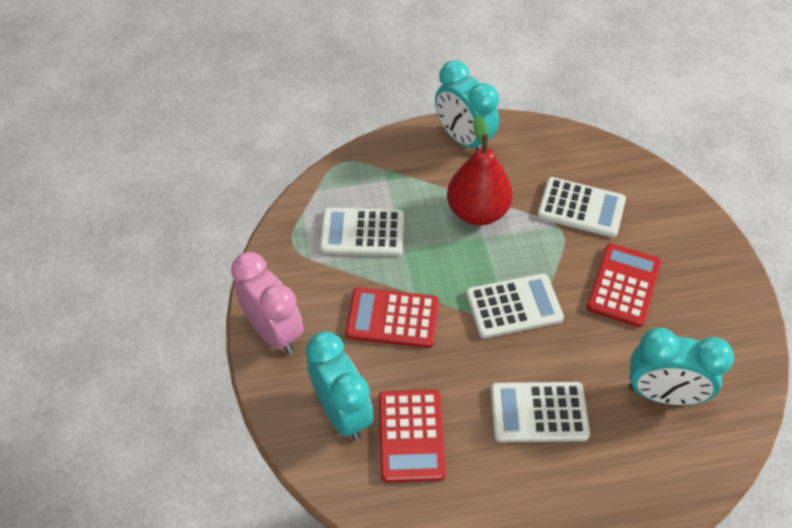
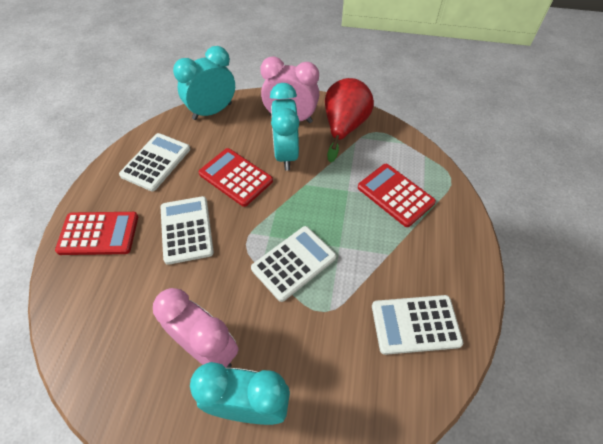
pink clock: [231,252,304,354] = 1 -> [153,288,239,368] [260,56,319,123] = 2

